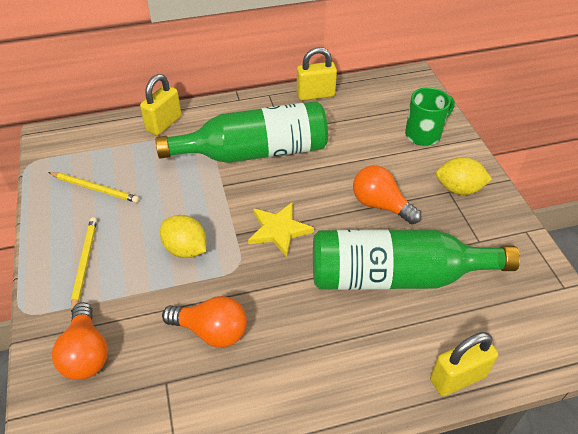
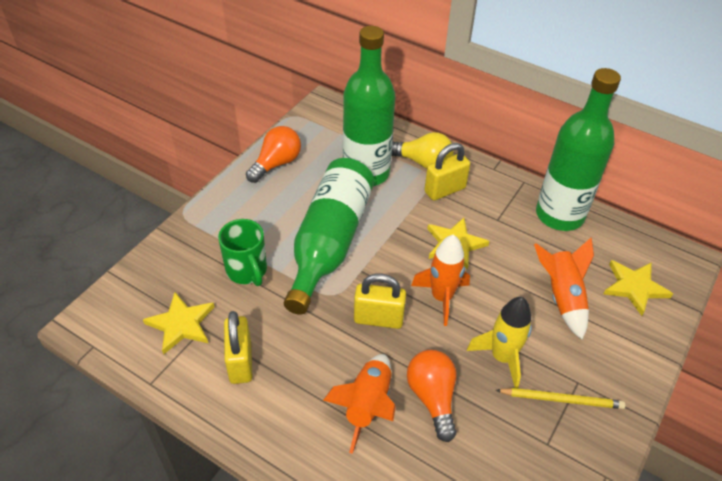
green bottle: [155,101,328,163] [313,229,520,290] = 2 -> [284,158,374,315] [343,26,395,186] [536,68,621,231] = 3
orange light bulb: [52,302,108,380] [162,296,247,348] [353,165,421,224] = 3 -> [246,126,301,183] [407,350,457,442] = 2
orange rocket: none = 0 -> [323,354,396,454] [411,234,470,326] [534,238,594,340] = 3
yellow lemon: [160,215,206,258] [436,157,492,195] = 2 -> none = 0
yellow light bulb: none = 0 -> [392,132,454,169] = 1
yellow pencil: [48,172,139,203] [71,217,97,312] = 2 -> [496,388,625,409] = 1
yellow rocket: none = 0 -> [467,297,532,388] = 1
yellow star: [248,202,314,257] = 1 -> [143,292,214,355] [427,218,489,270] [604,260,673,316] = 3

